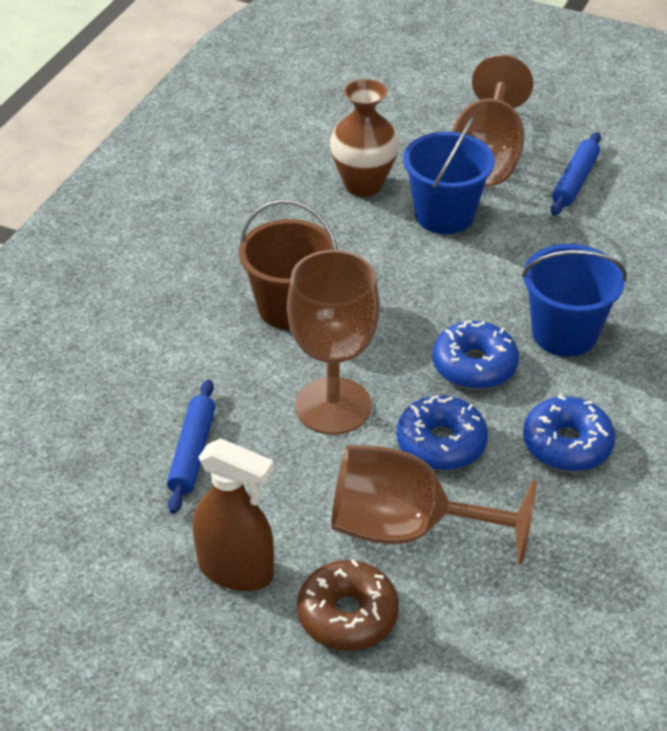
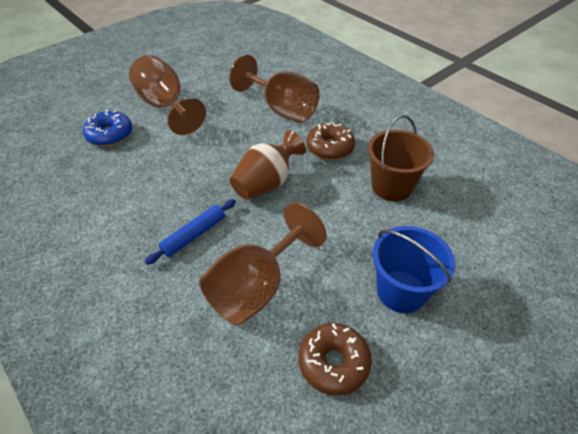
blue bucket: [403,116,495,234] [522,244,627,357] = 2 -> [372,226,455,313] = 1
blue donut: [397,395,488,470] [432,320,519,390] [523,395,615,472] = 3 -> [83,110,132,147] = 1
blue rolling pin: [167,379,215,514] [550,132,601,216] = 2 -> [145,199,236,265] = 1
brown donut: [297,559,399,651] = 1 -> [298,323,372,396] [306,122,355,160] = 2
brown spray bottle: [193,438,274,591] = 1 -> none = 0

